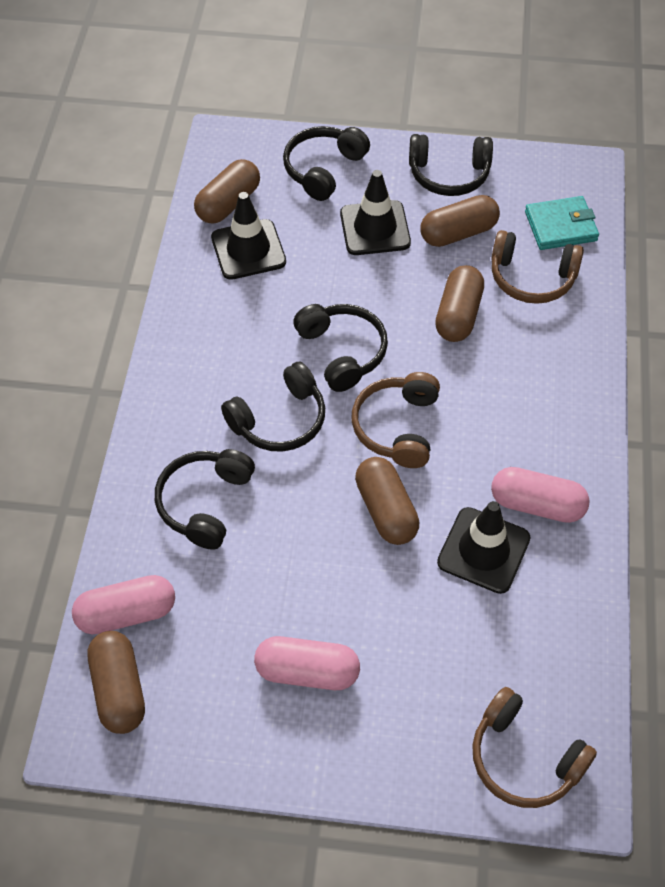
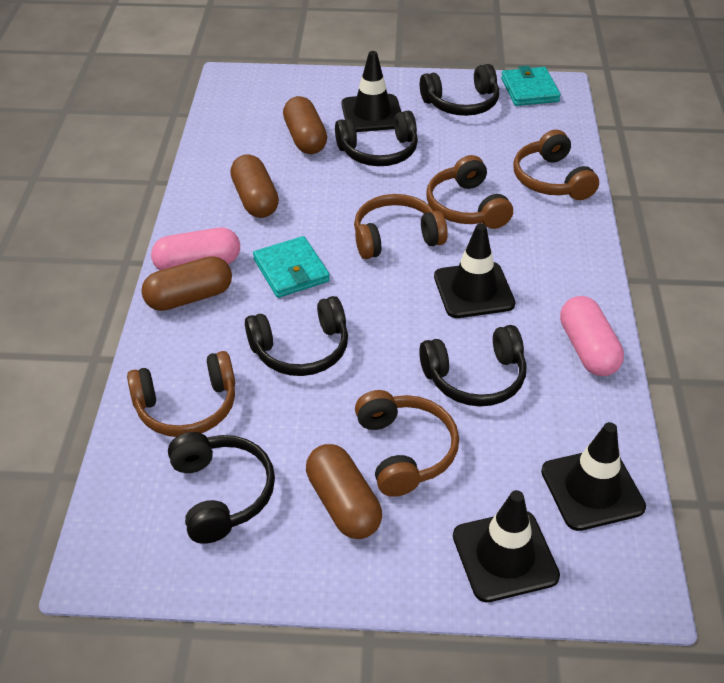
black traffic cone: [211,192,286,280] [340,170,411,255] [437,501,530,594] = 3 -> [342,51,401,132] [434,223,515,318] [453,490,560,602] [541,422,646,531] = 4
brown capsule: [87,631,145,734] [194,159,260,224] [355,457,419,545] [420,195,500,247] [435,265,484,342] = 5 -> [141,256,232,311] [230,154,279,218] [283,96,327,154] [306,444,382,539] = 4
brown headphones: [351,372,440,468] [472,687,597,808] [491,230,584,304] = 3 -> [127,351,235,437] [354,194,448,259] [355,390,459,497] [426,155,513,229] [514,130,599,200] = 5
pink capsule: [72,575,175,634] [254,636,360,690] [491,467,590,523] = 3 -> [151,228,240,270] [560,296,624,376] = 2
turquoise wallet: [525,196,599,250] = 1 -> [253,236,330,298] [501,66,561,106] = 2

